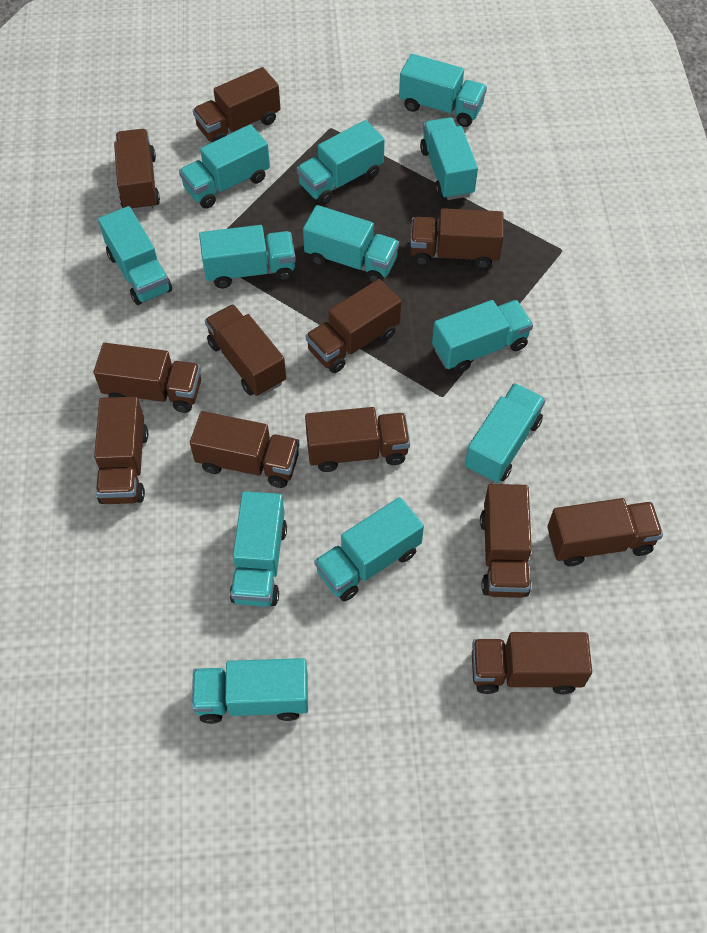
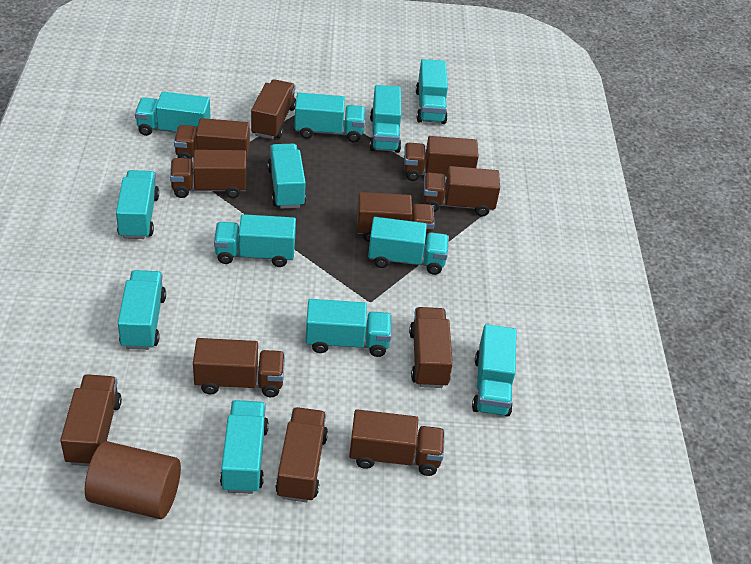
brown cylinder: none = 0 -> [85,441,181,519] = 1
brown truck: [94,343,201,413] [94,397,148,504] [114,129,160,212] [190,411,299,488] [193,67,281,142] [205,304,286,396] [305,407,410,472] [306,279,402,373] [410,208,504,269] [472,632,592,694] [480,484,532,598] [547,498,663,566] = 12 -> [60,374,122,466] [170,150,246,198] [174,118,250,161] [193,338,285,397] [251,79,296,139] [275,407,328,502] [349,409,445,476] [357,192,435,244] [404,136,479,181] [409,307,453,388] [423,166,500,216] = 11

